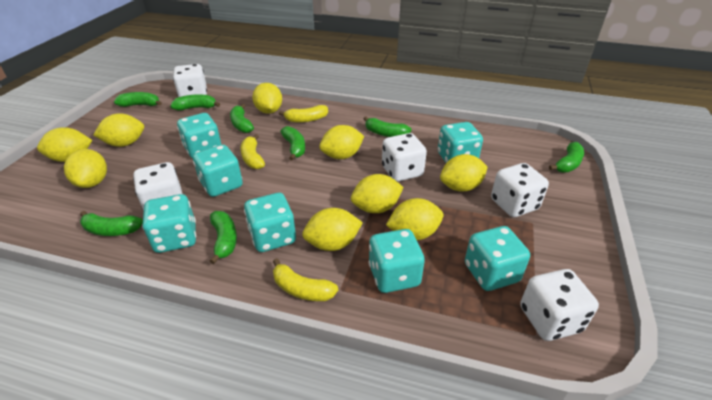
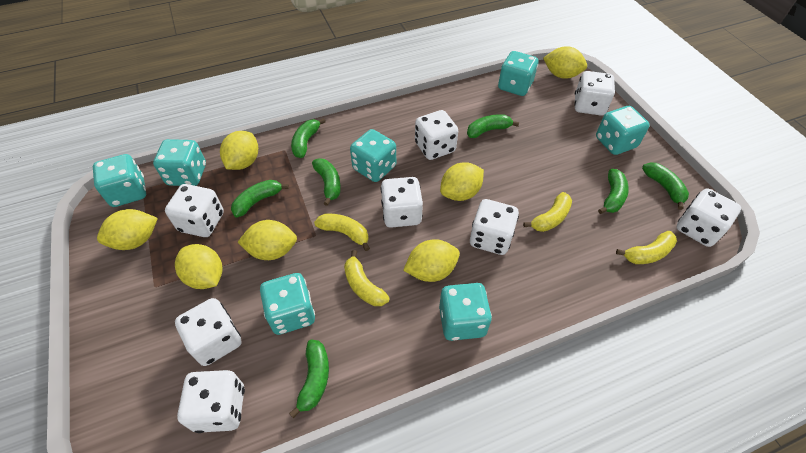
green banana: [80,211,143,236] [114,92,162,107] [170,94,220,111] [210,211,237,264] [230,104,254,133] [280,126,305,161] [363,116,412,137] [549,142,584,173] = 8 -> [231,180,289,217] [289,339,329,418] [291,118,326,158] [312,158,341,206] [467,114,519,138] [598,169,629,214] [642,162,689,210] = 7
white dice: [133,162,182,211] [173,64,207,97] [382,133,427,182] [491,163,549,217] [520,269,599,341] = 5 -> [165,184,224,237] [175,298,242,366] [177,370,245,433] [381,177,423,228] [415,110,458,160] [470,199,519,255] [574,71,615,116] [677,189,741,247] = 8
yellow banana: [240,134,265,169] [273,258,338,301] [279,105,328,122] = 3 -> [314,214,370,251] [344,250,390,306] [523,192,572,232] [616,231,677,264] = 4
yellow lemon: [37,127,92,162] [64,149,107,188] [93,113,144,147] [252,83,282,114] [302,208,363,251] [319,125,364,159] [351,174,403,213] [386,198,444,240] [440,154,488,192] = 9 -> [97,209,158,250] [175,244,223,289] [220,131,258,170] [238,220,297,260] [403,239,460,282] [440,162,484,201] [543,46,587,79] = 7

